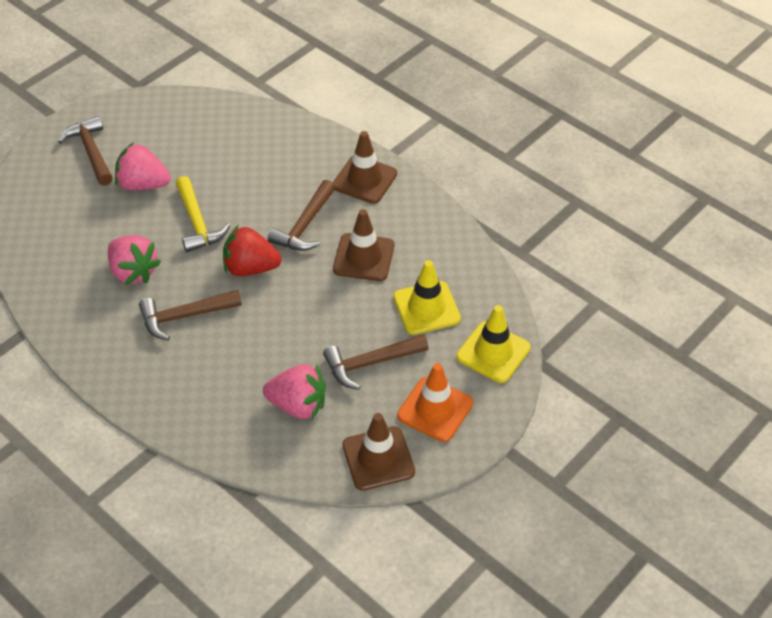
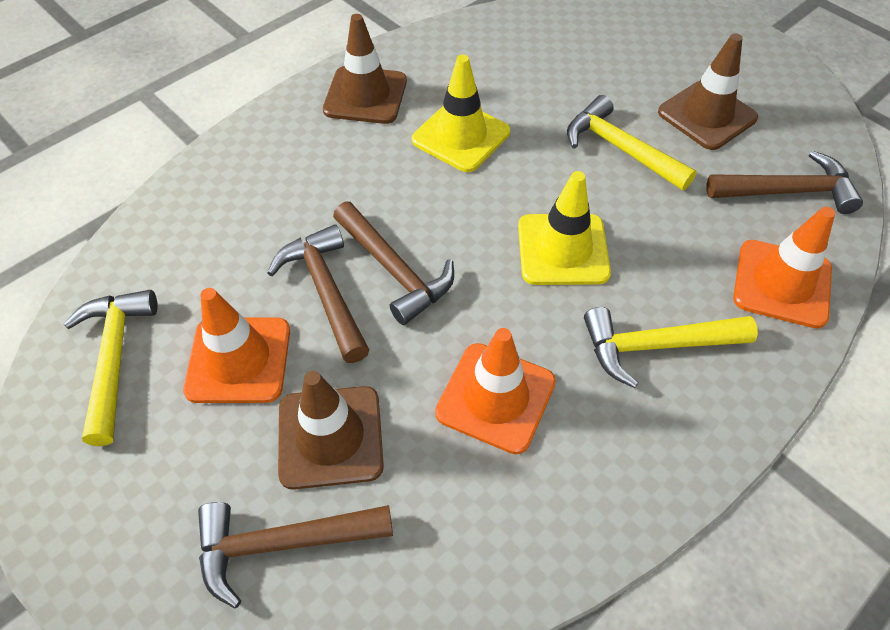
orange traffic cone: [397,363,473,442] = 1 -> [183,288,290,403] [435,328,556,454] [733,207,835,329] = 3
pink strawberry: [108,235,161,285] [115,142,171,191] [263,364,326,419] = 3 -> none = 0
red strawberry: [223,226,282,276] = 1 -> none = 0
yellow hammer: [176,176,230,252] = 1 -> [64,290,158,446] [567,95,697,190] [584,307,758,388] = 3

